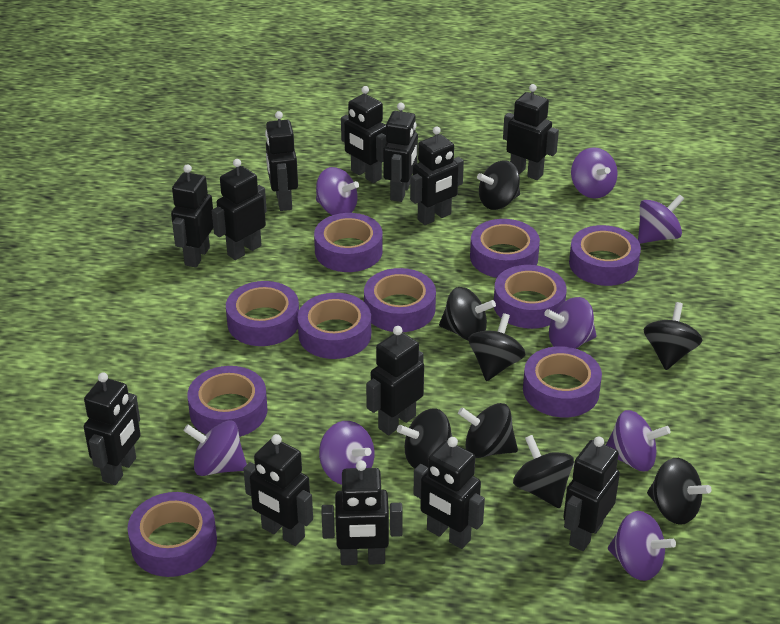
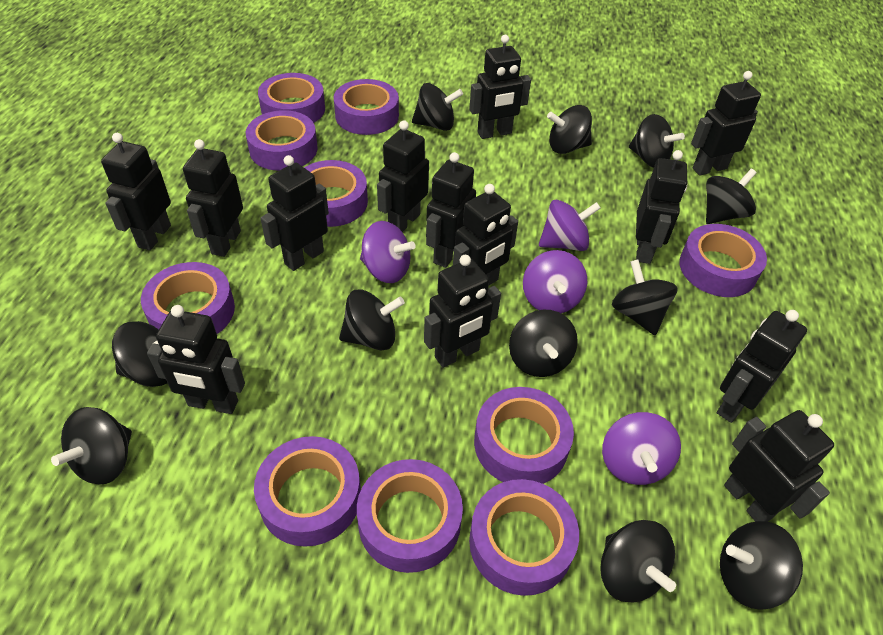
black spinning top: [397,409,452,468] [439,287,496,341] [458,403,518,458] [468,313,526,381] [477,160,520,210] [513,435,574,508] [643,302,703,370] [647,458,712,525] = 8 -> [51,407,132,484] [112,321,167,387] [339,290,405,351] [412,83,463,131] [509,310,578,377] [547,105,592,154] [600,520,676,603] [612,259,678,335] [629,114,685,168] [706,169,757,224] [720,521,803,610] = 11
purple spinning top: [183,420,247,476] [316,167,359,215] [319,421,374,485] [544,297,597,349] [571,147,618,198] [606,410,671,471] [608,511,676,581] [638,194,684,244] = 8 -> [360,221,416,283] [523,250,587,313] [539,200,601,251] [602,412,681,485] = 4

